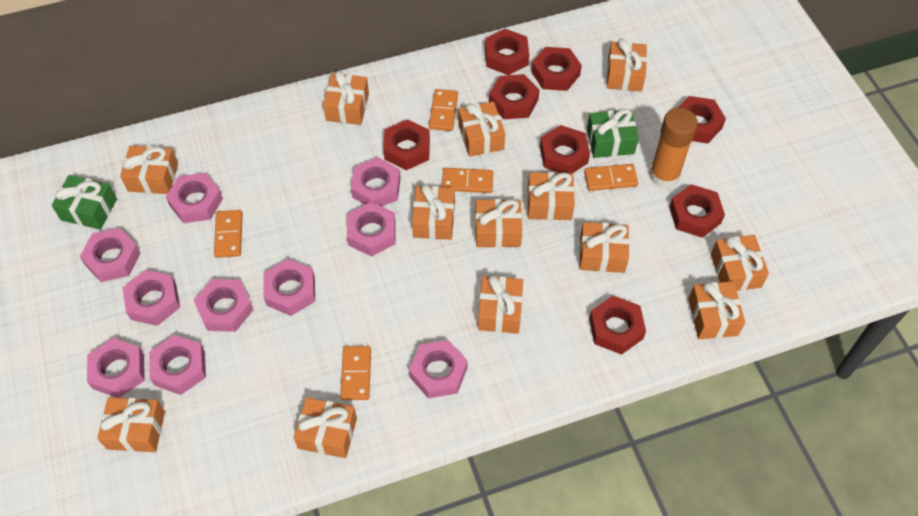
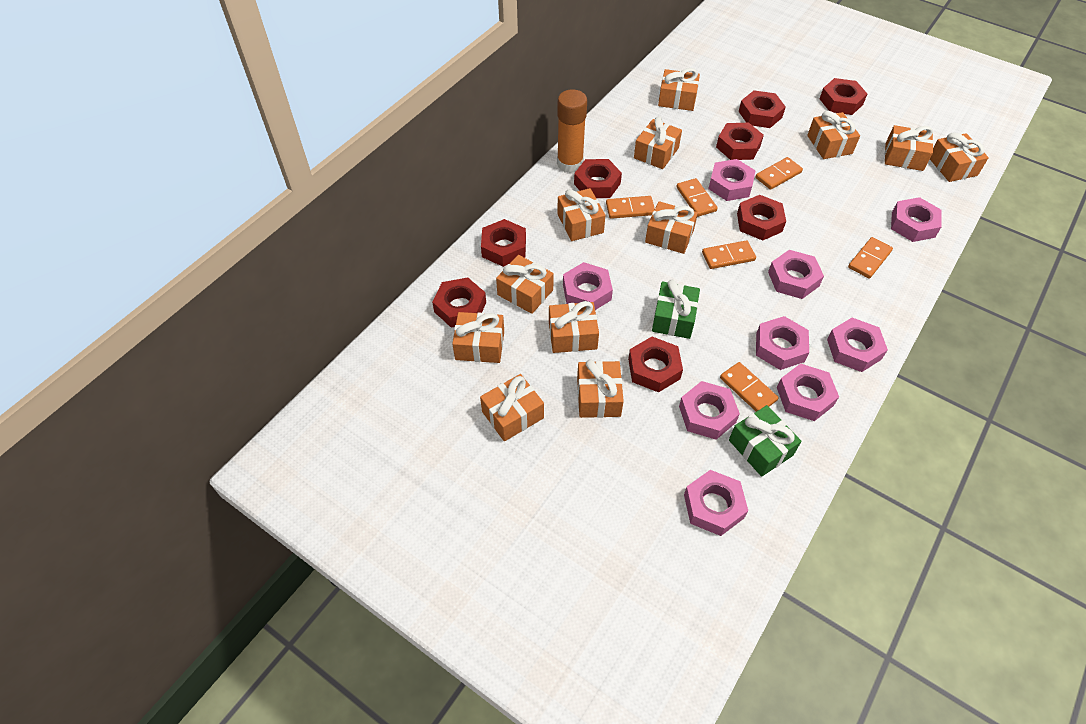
orange domino: [214,210,243,258] [340,346,371,400] [429,89,458,131] [442,168,493,193] [584,164,638,191] = 5 -> [606,196,655,219] [676,178,718,217] [702,240,756,269] [720,362,778,412] [755,157,803,190] [848,237,893,279] = 6
orange gift: [97,397,165,452] [120,146,178,194] [294,397,357,458] [323,71,369,125] [412,184,455,240] [459,102,505,157] [475,199,522,248] [478,275,523,334] [527,172,575,220] [579,222,630,273] [607,39,647,92] [688,281,745,339] [711,235,769,291] = 13 -> [452,312,504,363] [480,374,544,441] [496,255,554,314] [549,301,599,353] [557,188,605,241] [577,359,624,418] [634,116,682,169] [645,201,698,254] [658,68,700,111] [807,111,860,159] [885,125,934,171] [930,133,989,182] = 12
pink nut: [80,228,140,282] [87,338,145,398] [123,270,180,326] [149,335,206,395] [166,173,223,223] [194,279,253,332] [263,259,315,316] [347,202,396,257] [351,157,401,206] [409,340,468,398] = 10 -> [563,262,613,310] [679,381,740,440] [684,470,748,536] [708,159,756,201] [756,316,809,370] [768,250,824,299] [777,364,839,421] [827,318,888,372] [891,197,942,242] = 9

